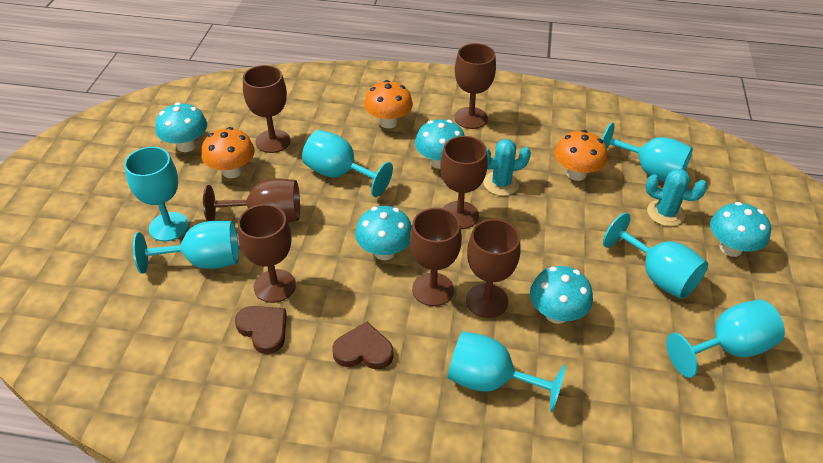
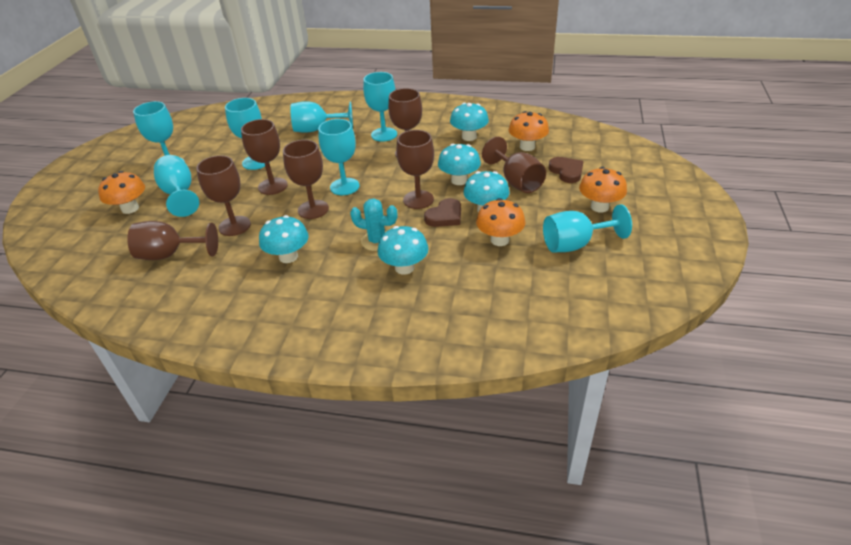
orange mushroom: [201,127,255,178] [364,80,413,128] [554,130,607,181] = 3 -> [98,171,145,214] [476,198,525,246] [508,111,549,151] [579,167,627,213] = 4
turquoise cactus: [483,139,531,196] [646,169,707,226] = 2 -> [350,199,397,251] = 1

